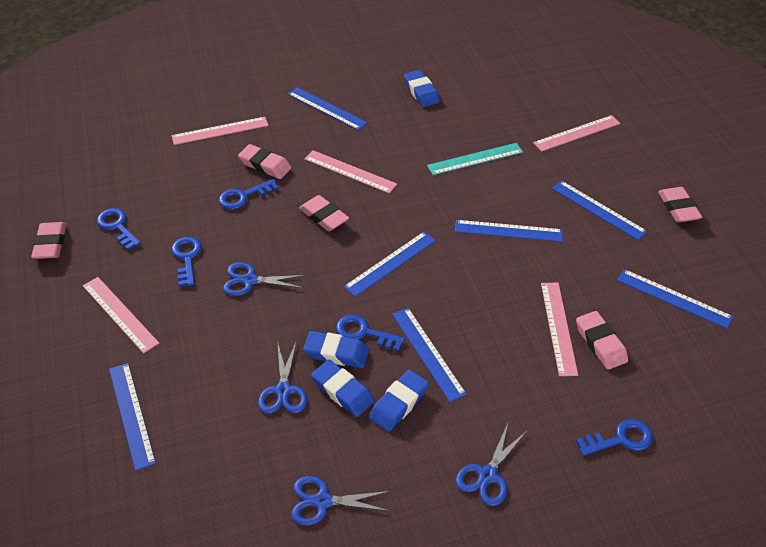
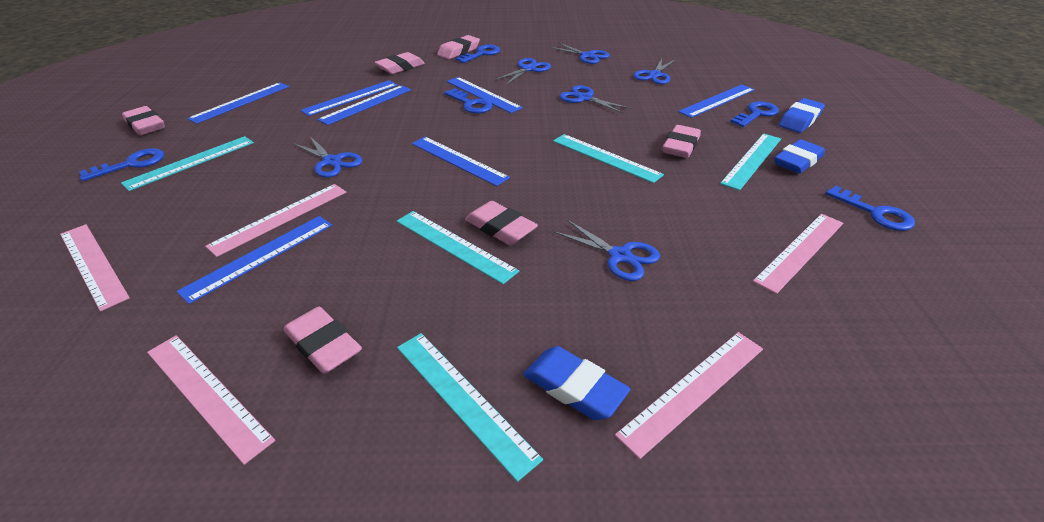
blue eraser: [303,331,369,368] [311,360,374,417] [369,370,429,432] [404,70,440,107] = 4 -> [523,346,630,420] [774,139,825,174] [779,98,825,133] = 3
blue scissors: [223,262,306,296] [258,340,307,413] [291,476,390,525] [456,423,527,506] = 4 -> [293,136,362,178] [494,58,551,85] [549,43,610,64] [553,219,660,281] [559,85,632,114] [634,58,675,84] = 6
pink eraser: [31,222,66,259] [238,144,291,179] [299,195,349,231] [576,311,628,370] [658,187,703,222] = 5 -> [122,106,165,135] [283,307,362,374] [375,52,425,74] [437,35,480,59] [465,201,538,245] [663,125,701,158] = 6
turquoise ruler: [427,143,523,175] = 1 -> [121,136,254,191] [397,211,519,284] [397,333,543,482] [553,134,664,183] [720,133,781,191] = 5

